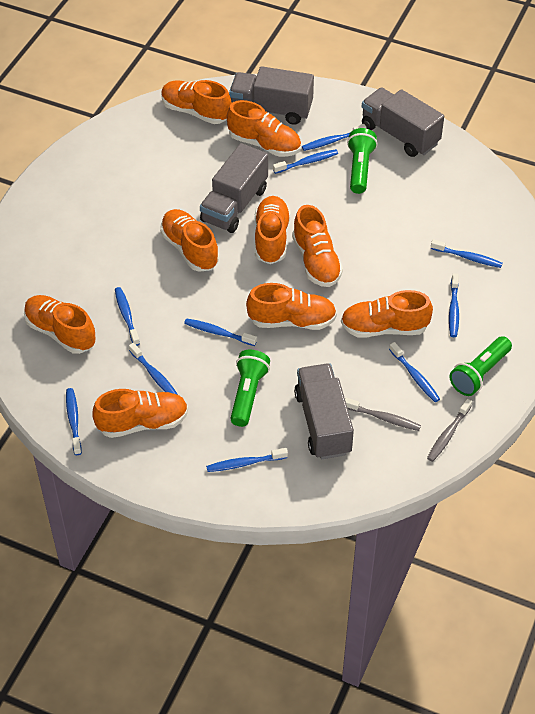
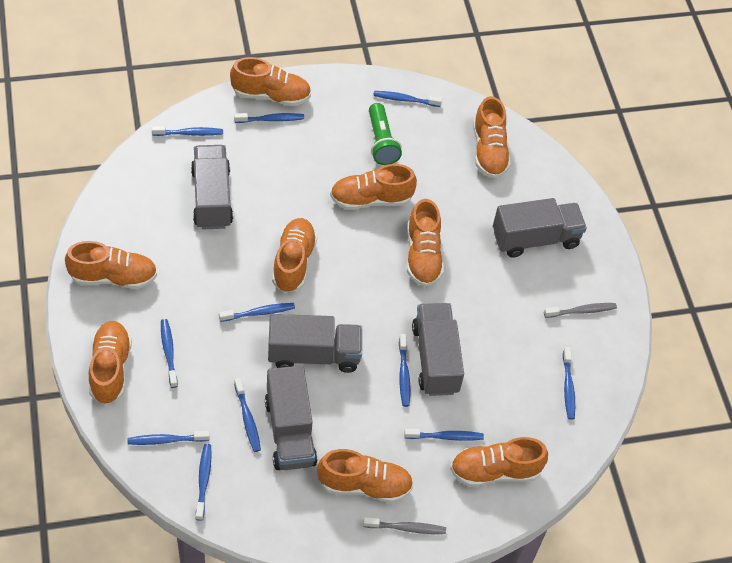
blue toothbrush: [66,388,82,455] [115,287,140,346] [129,343,178,395] [184,318,257,346] [206,448,288,472] [273,149,338,174] [302,124,366,151] [389,342,440,402] [431,239,503,268] [449,273,459,337] = 10 -> [127,431,210,445] [152,126,223,136] [161,319,178,388] [196,444,212,521] [219,303,295,322] [234,113,304,123] [234,378,261,452] [373,91,442,107] [399,334,410,407] [404,429,484,441] [563,347,575,420] = 11
green flashlight: [230,350,270,427] [347,128,378,194] [449,336,512,396] = 3 -> [369,103,402,165] = 1
grey truck: [200,143,268,233] [229,66,314,125] [294,363,354,459] [362,87,444,157] = 4 -> [191,145,233,230] [265,365,317,470] [268,314,362,373] [412,303,464,396] [493,198,587,258] = 5

